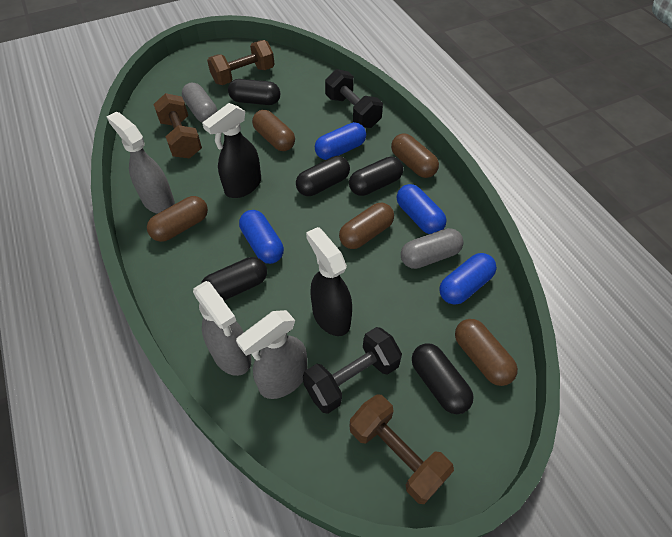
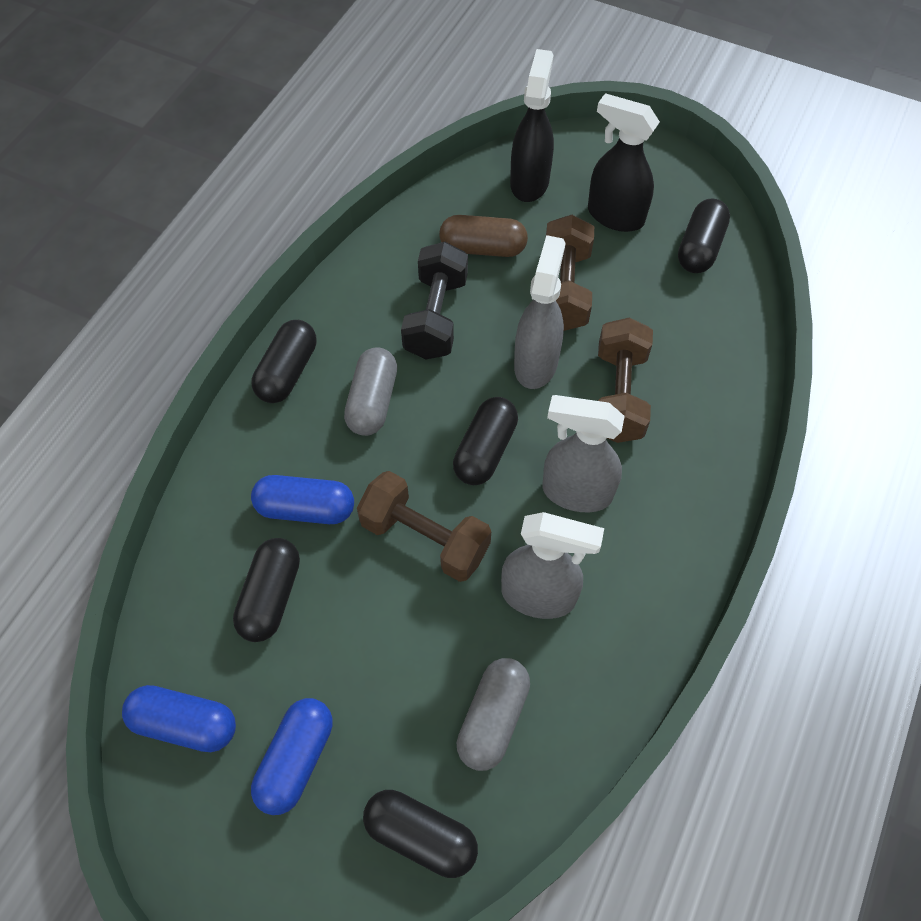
black dumbbell: [303,327,402,414] [325,69,383,128] = 2 -> [401,242,468,359] = 1
blue capsule: [239,210,284,264] [315,122,366,160] [397,184,447,234] [440,253,497,305] = 4 -> [122,685,236,752] [251,475,354,524] [251,698,333,815] = 3
brown capsule: [147,196,208,242] [252,110,295,151] [339,203,394,249] [391,134,439,178] [455,319,518,386] = 5 -> [439,215,528,257] = 1

